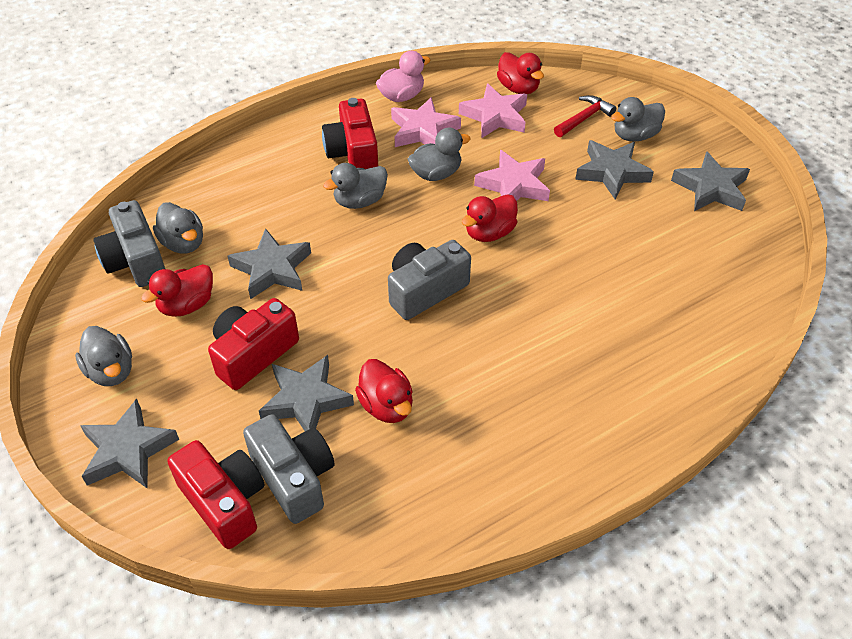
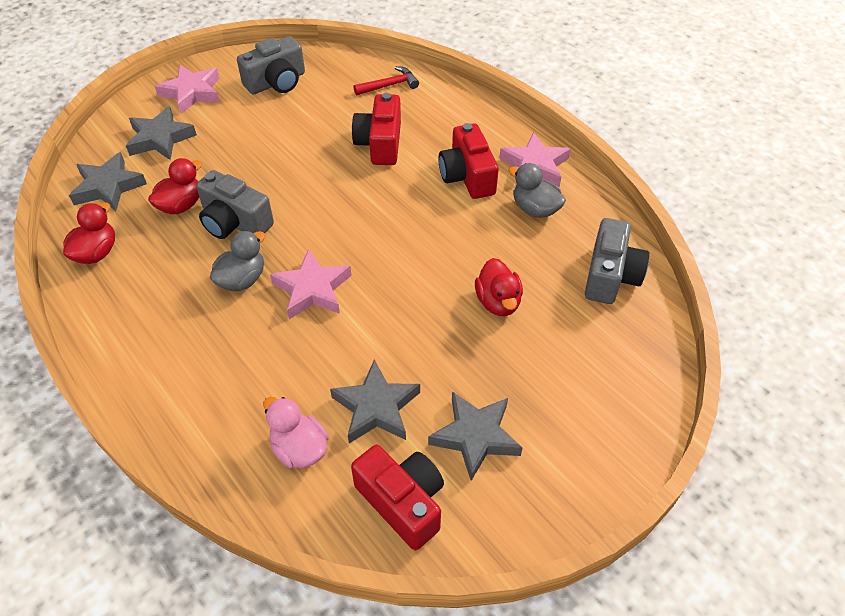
grey duck: [75,326,132,386] [153,202,203,254] [323,163,388,209] [408,128,471,181] [611,97,665,142] = 5 -> [210,231,265,291] [508,163,566,218] = 2
grey star: [80,399,179,488] [228,228,311,299] [259,355,354,431] [575,140,654,199] [671,151,750,211] = 5 -> [69,152,147,211] [126,106,197,160] [330,359,420,443] [428,391,522,481] = 4
red duck: [141,264,213,317] [355,359,413,423] [462,194,518,242] [497,52,544,94] = 4 -> [63,202,115,264] [148,158,202,214] [475,258,523,316] = 3

